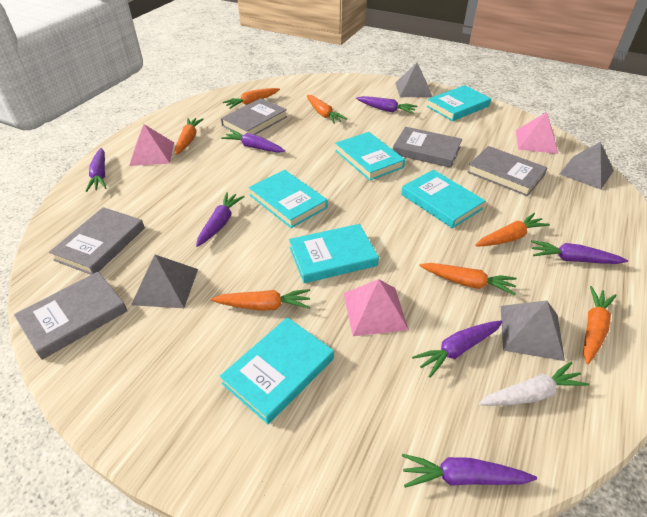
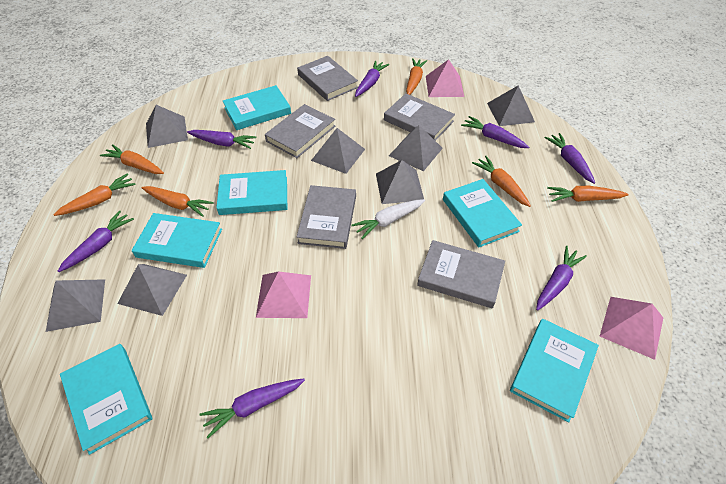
grey pyramid: [131,255,198,308] [395,63,432,97] [501,301,565,361] [560,142,614,189] = 4 -> [46,279,105,332] [117,264,187,316] [146,105,188,148] [311,128,365,174] [376,160,424,204] [389,125,443,171] [487,85,535,126] = 7
orange carrot: [175,118,203,155] [211,289,310,311] [223,88,280,109] [307,95,347,124] [420,263,517,296] [475,213,550,246] [583,286,617,364] = 7 -> [53,173,136,216] [100,144,164,174] [141,186,214,217] [406,58,427,95] [472,156,531,207] [547,186,629,202] = 6

